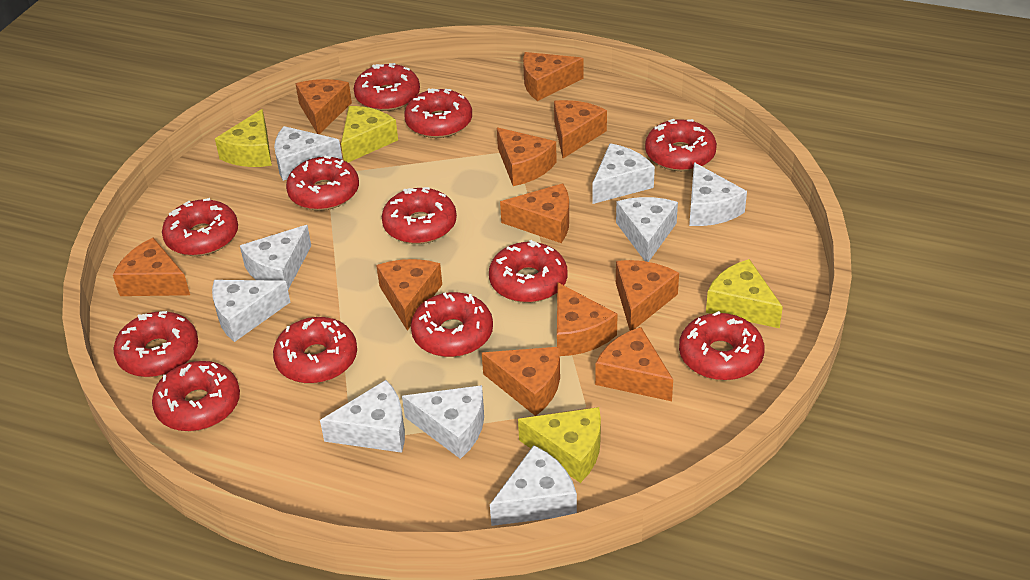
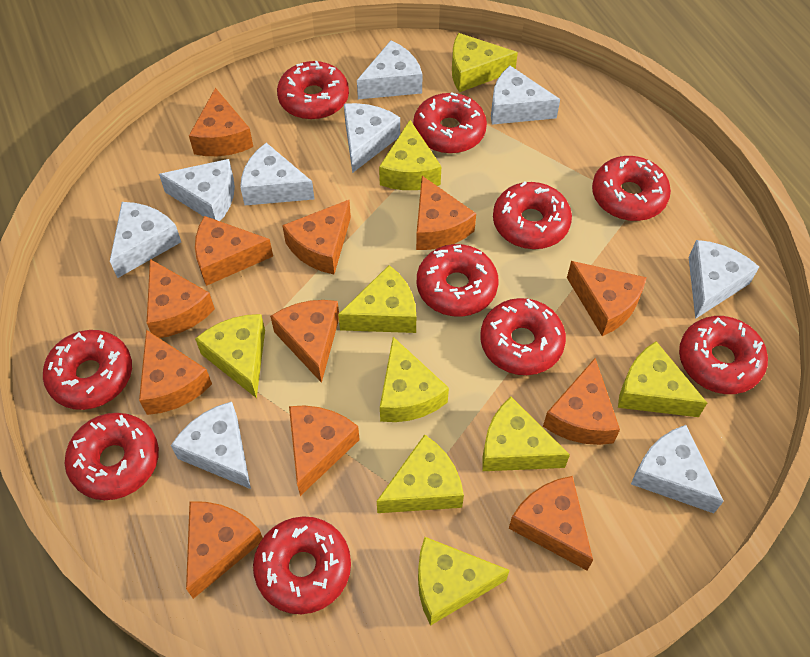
orange cheese: [113,238,190,296] [296,79,352,134] [376,259,442,331] [482,347,560,416] [497,128,557,186] [500,183,569,243] [523,52,583,101] [554,100,607,158] [557,283,618,356] [595,327,673,401] [616,260,679,331] = 11 -> [139,330,212,415] [147,259,215,338] [186,502,263,599] [189,88,253,156] [195,216,273,286] [270,300,339,383] [282,200,351,274] [289,406,360,496] [416,176,476,250] [509,476,593,570] [543,358,620,445] [567,261,647,336] = 12
red donut: [113,311,198,377] [152,361,240,431] [162,198,238,256] [273,317,357,384] [286,156,359,210] [354,63,420,111] [382,187,457,244] [404,89,472,138] [411,292,493,357] [489,240,567,303] [645,119,717,171] [679,311,765,381] = 12 -> [43,330,132,410] [65,413,159,500] [253,516,351,614] [277,61,349,120] [413,92,487,154] [417,244,498,317] [480,298,566,375] [493,182,572,249] [592,156,671,221] [679,316,768,394] = 10
yellow cheese: [215,109,272,167] [341,106,398,162] [518,407,601,483] [706,259,783,329] = 4 -> [195,314,265,398] [338,265,416,333] [377,434,464,513] [379,120,441,190] [380,337,449,422] [418,537,510,626] [452,33,518,92] [482,397,570,471] [618,341,707,417] = 9

